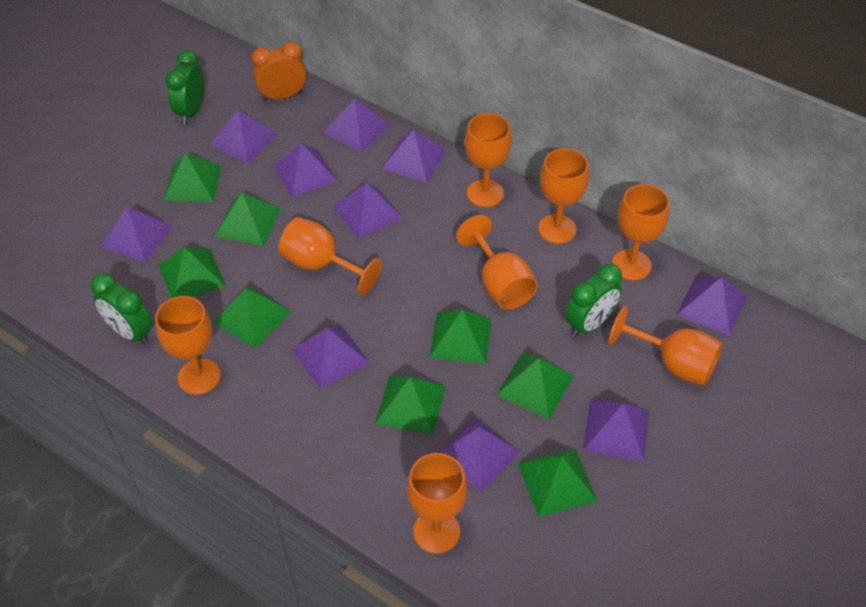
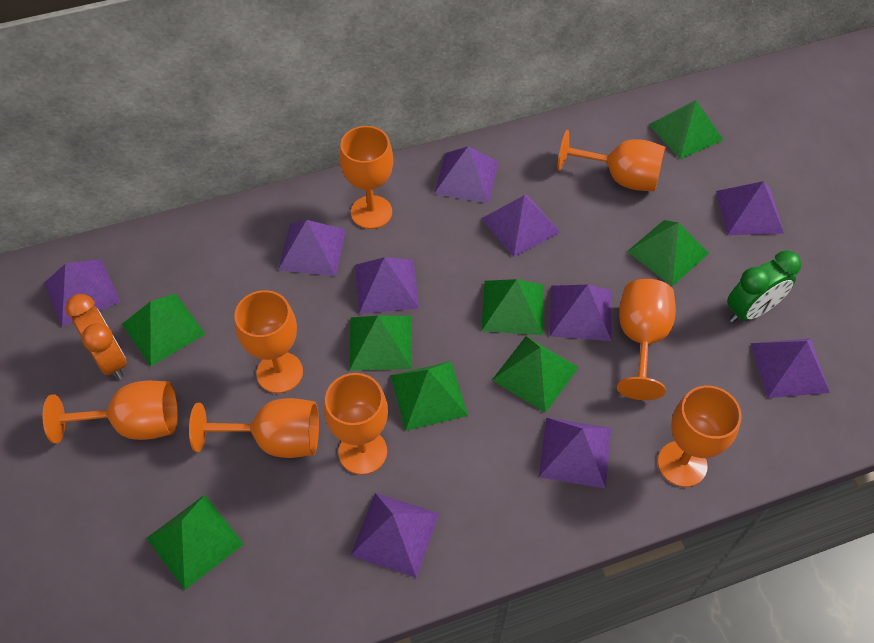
green clock: [90,273,153,345] [166,50,204,124] [565,263,622,337] = 3 -> [727,250,801,323] = 1

